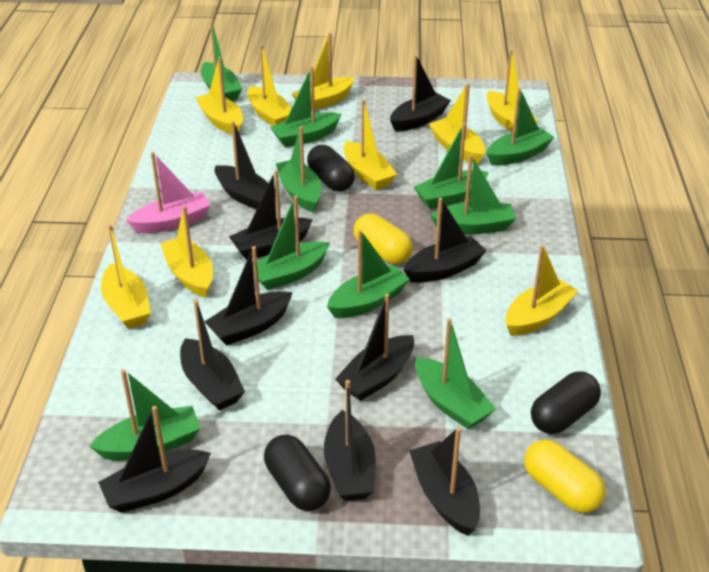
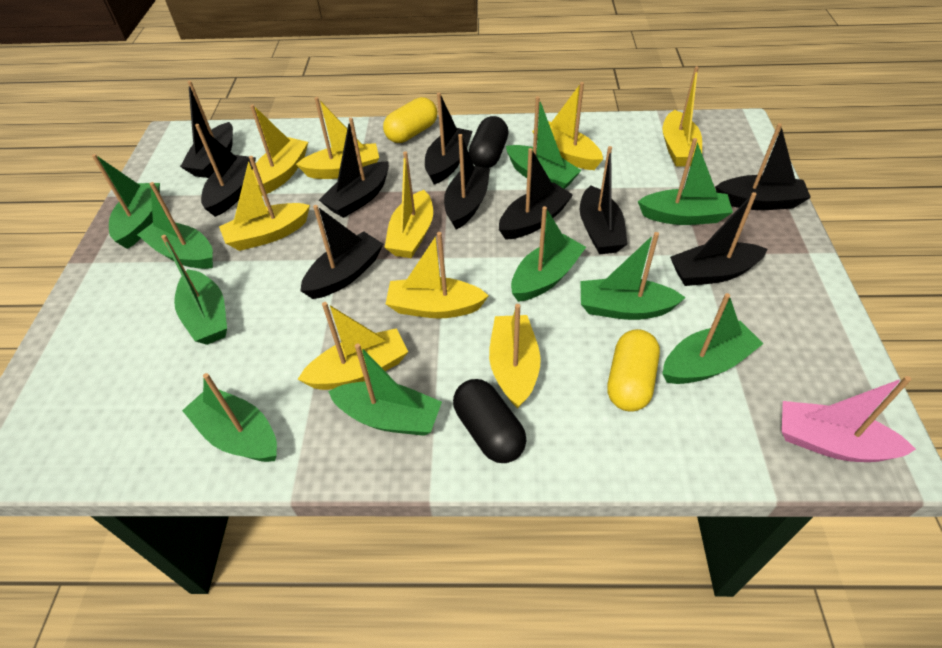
black capsule: [264,435,331,511] [307,145,355,192] [531,371,601,434] = 3 -> [453,379,527,463] [469,116,509,168] = 2

